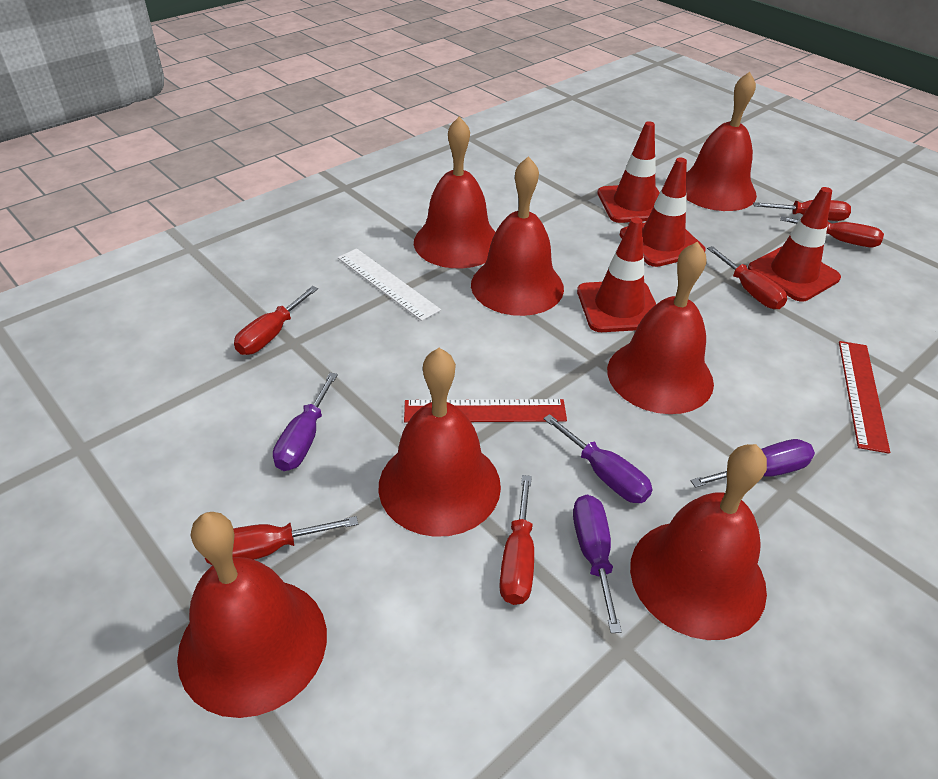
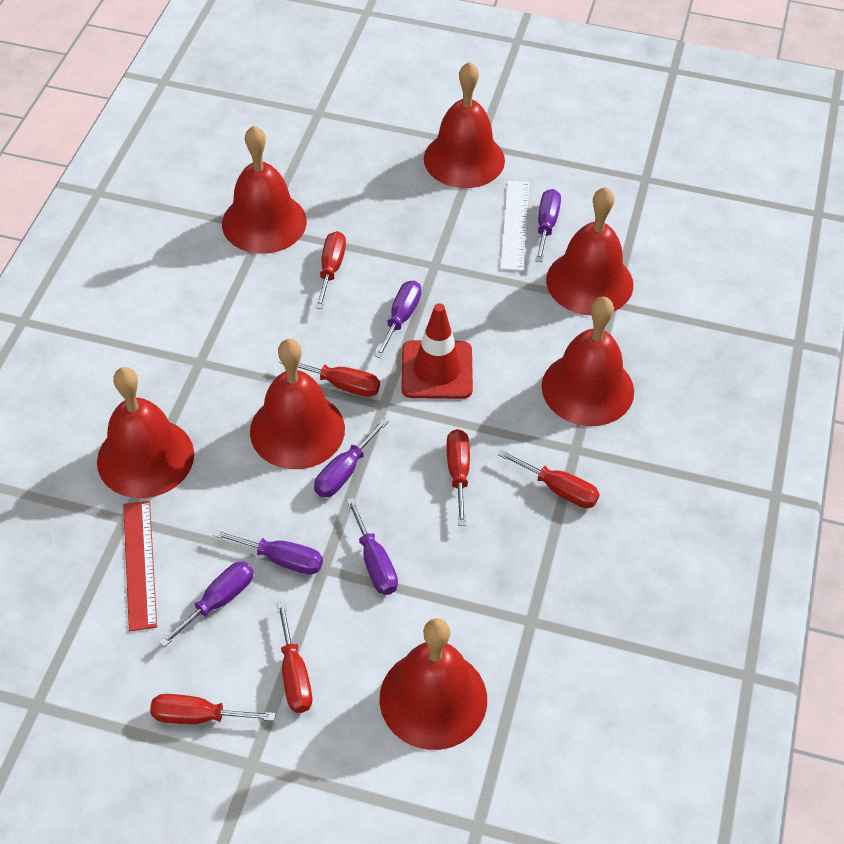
purple screwdriver: [273,372,338,471] [543,414,653,503] [573,495,622,633] [690,439,815,488] = 4 -> [159,561,254,647] [213,529,323,575] [314,418,389,497] [346,498,398,595] [375,280,421,358] [535,189,561,262] = 6
red ruler: [404,399,567,423] [839,341,890,454] = 2 -> [123,501,157,631] = 1
red traffic cone: [577,217,656,332] [598,121,660,223] [620,157,706,267] [748,187,841,302] = 4 -> [402,303,473,399] = 1

